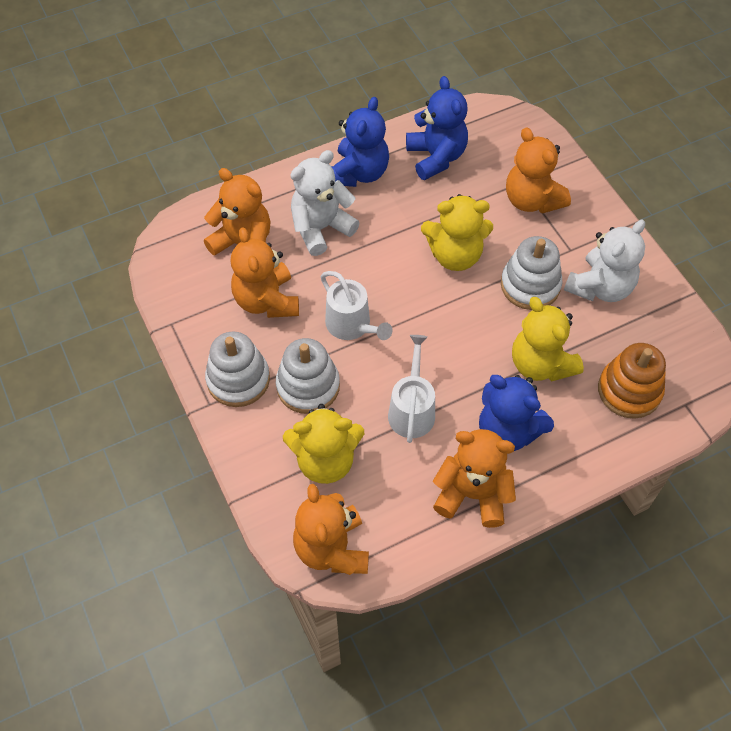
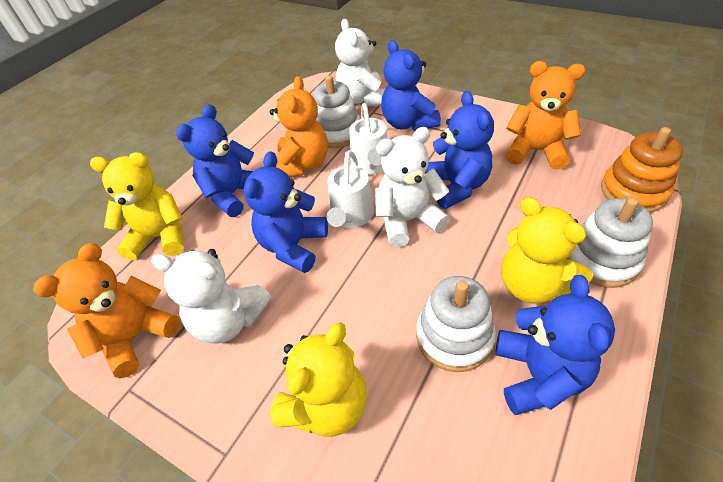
blue teddy bear: [331,97,389,187] [406,76,468,180] [479,375,554,451] = 3 -> [176,104,254,217] [244,151,328,273] [381,40,441,131] [424,91,494,209] [496,275,615,415] = 5
orange teddy bear: [204,168,271,256] [231,227,299,318] [293,484,369,575] [433,429,516,528] [506,127,571,214] = 5 -> [33,243,180,379] [270,76,328,177] [506,61,585,170] = 3
white teddy bear: [290,150,359,256] [564,220,645,302] = 2 -> [151,249,271,344] [335,19,385,106] [375,127,450,247] = 3

